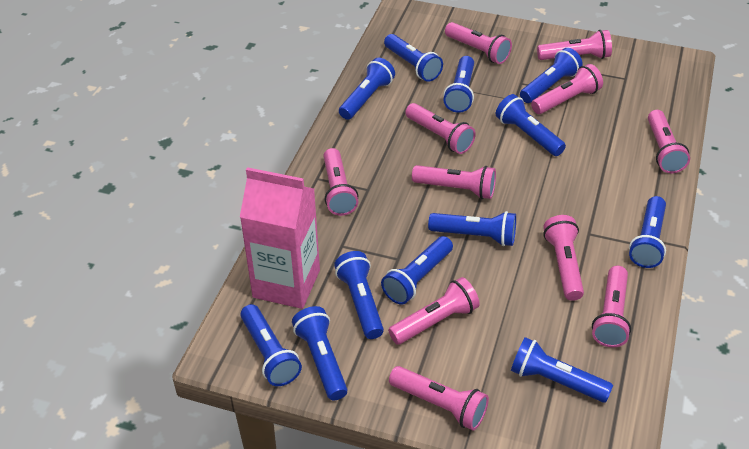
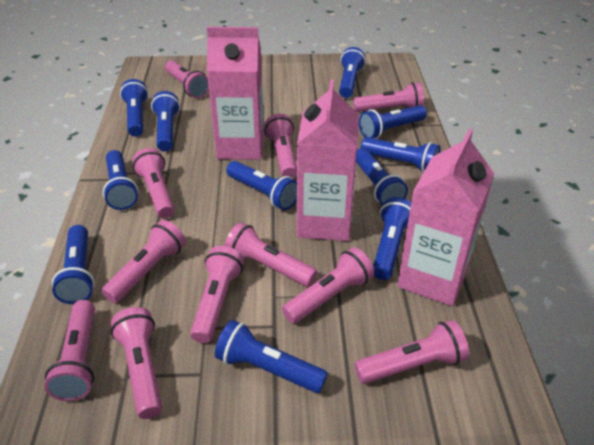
blue flashlight: [240,304,302,386] [292,306,347,400] [334,251,384,339] [339,58,395,120] [381,236,453,305] [384,34,443,82] [428,211,516,246] [443,56,474,113] [496,94,566,156] [511,337,613,403] [520,48,583,103] [629,196,666,268] = 12 -> [52,225,95,304] [103,150,138,210] [120,79,149,137] [151,91,180,151] [215,320,328,393] [226,161,297,210] [339,47,366,98] [356,148,408,206] [359,105,427,139] [361,137,441,173] [373,197,411,280] = 11
pink carton: [240,167,320,309] = 1 -> [207,27,264,160] [297,79,359,241] [397,129,494,306] = 3

